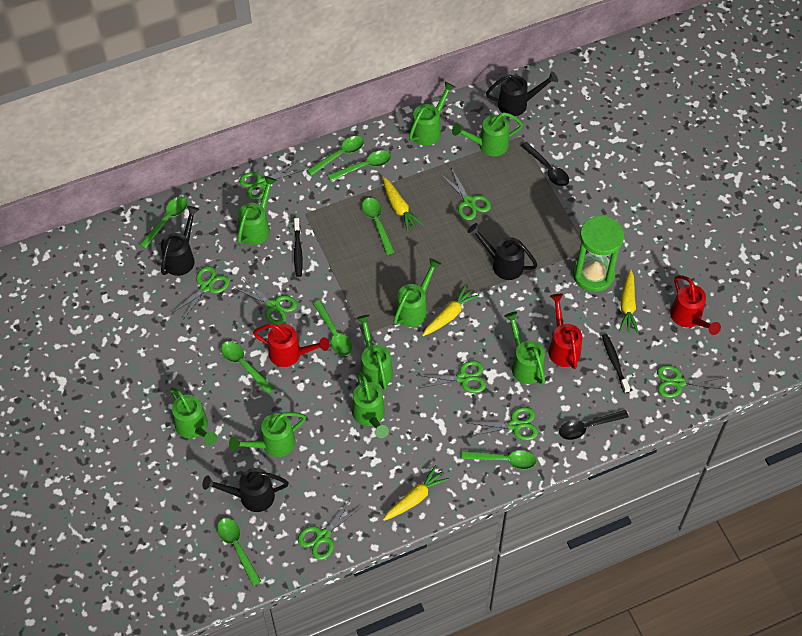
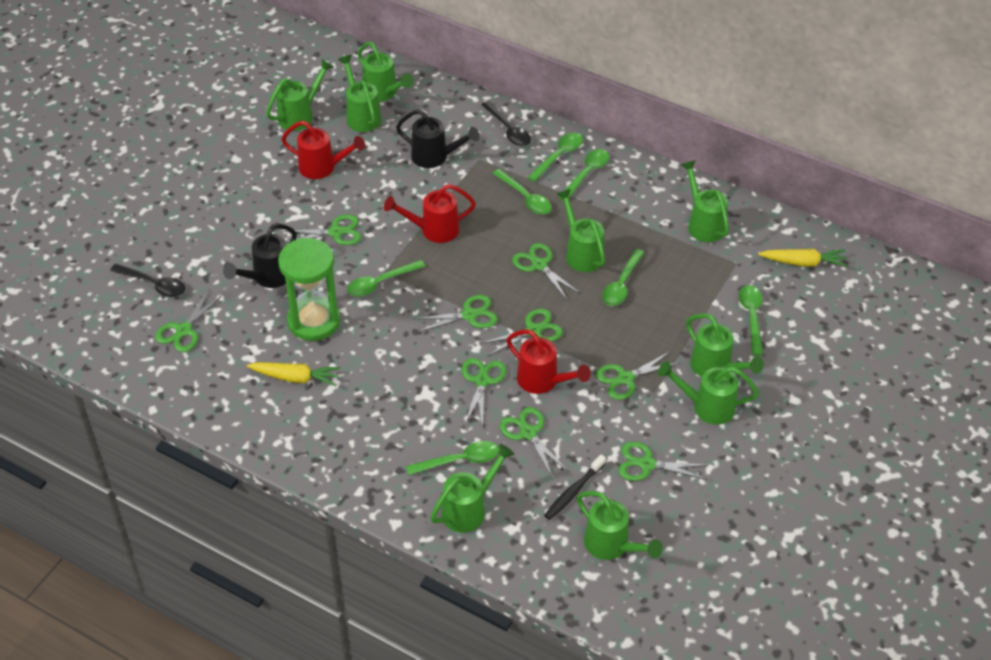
black toothbrush: [294,218,303,277] [602,334,630,393] = 2 -> [544,454,606,520] = 1
black watering can: [161,206,200,276] [202,468,289,512] [467,223,538,280] [486,71,558,116] = 4 -> [223,224,297,288] [396,109,480,168] = 2
green scissors: [171,266,229,321] [234,278,297,325] [239,161,304,200] [298,497,362,560] [417,360,486,393] [441,168,491,220] [469,407,538,440] [657,365,727,398] = 8 -> [155,290,224,352] [282,214,361,245] [413,295,498,333] [462,358,507,426] [479,308,563,357] [499,407,569,478] [512,243,581,301] [596,351,681,400] [619,441,708,481] = 9
green spoon: [139,197,188,249] [217,518,262,586] [221,341,274,394] [307,136,364,176] [313,300,352,356] [328,150,391,181] [362,198,394,255] [461,450,537,469] = 8 -> [347,260,426,297] [406,441,499,475] [493,169,552,215] [528,133,583,182] [559,149,609,201] [602,249,645,306] [739,285,763,356] = 7
yellow carrot: [382,177,424,232] [383,465,449,521] [422,284,479,336] [619,269,639,333] = 4 -> [247,362,341,386] [758,249,848,267] = 2

